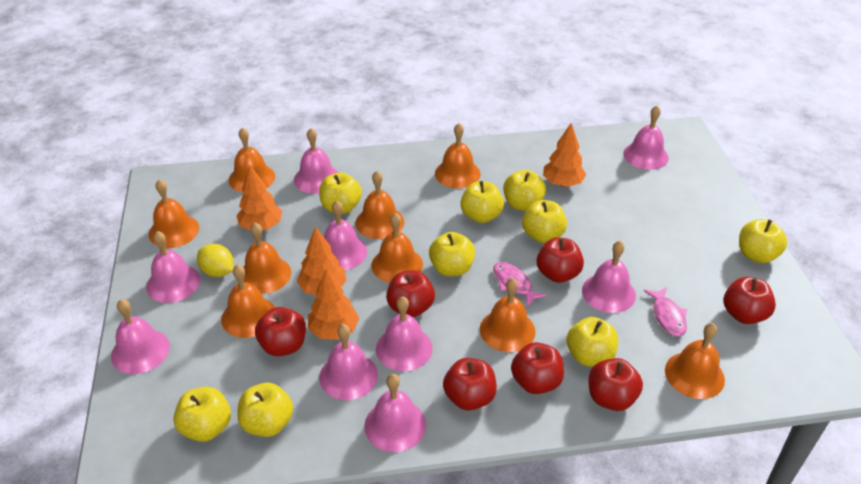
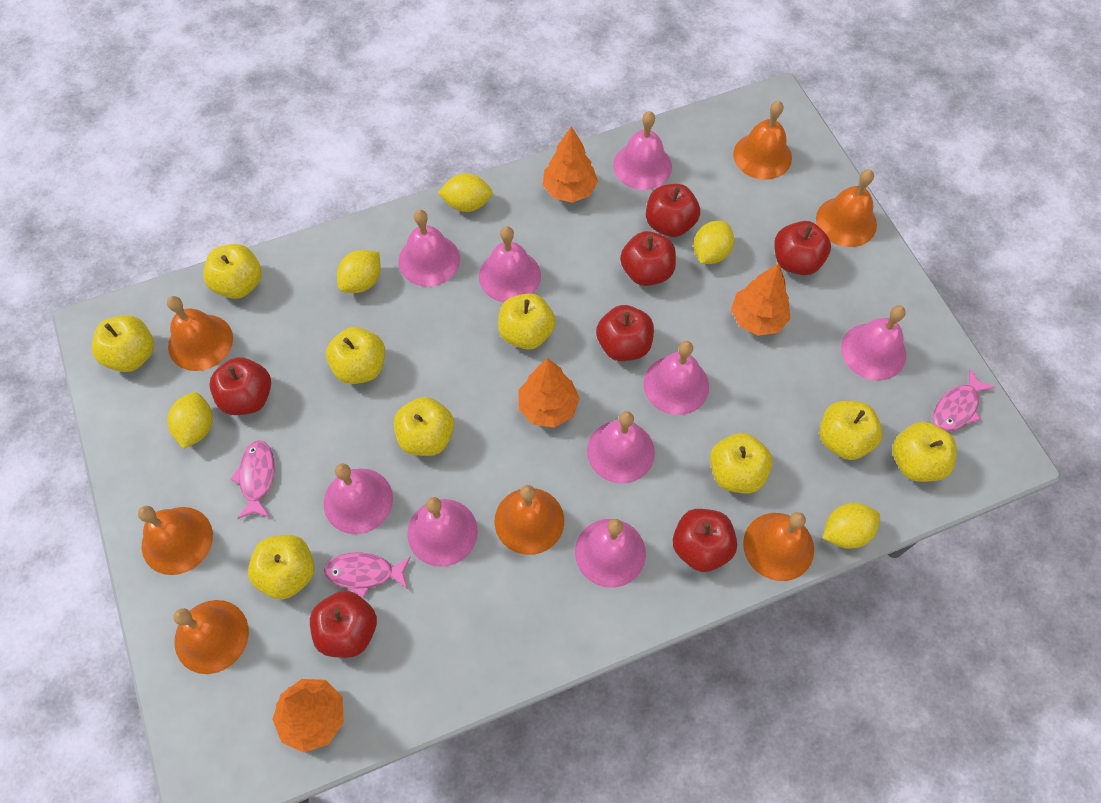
orange bell: [149,179,199,248] [221,264,275,338] [229,127,275,193] [243,223,291,294] [355,171,404,239] [371,213,423,283] [435,123,480,188] [480,278,536,352] [665,323,725,399] = 9 -> [138,506,213,575] [167,296,233,371] [174,600,249,674] [494,485,564,555] [733,101,792,180] [743,512,814,581] [816,169,877,247] = 7
pink fish: [493,262,546,307] [644,287,687,336] = 2 -> [230,440,275,519] [324,552,411,598] [933,369,995,432] = 3
yellow lemon: [197,244,234,277] = 1 -> [167,392,213,449] [337,250,381,293] [438,173,493,212] [693,221,734,264] [823,503,880,549] = 5

